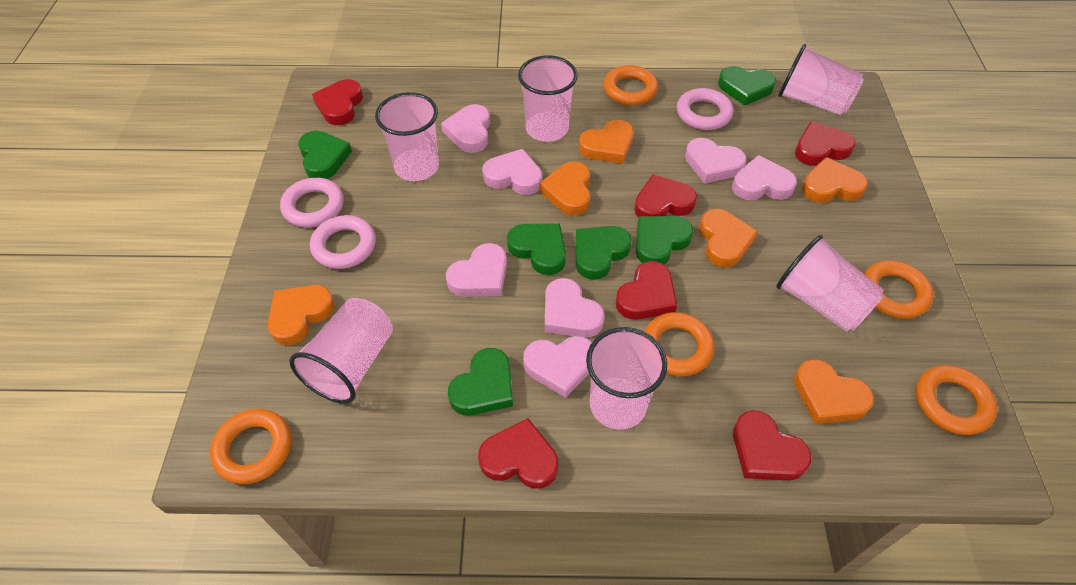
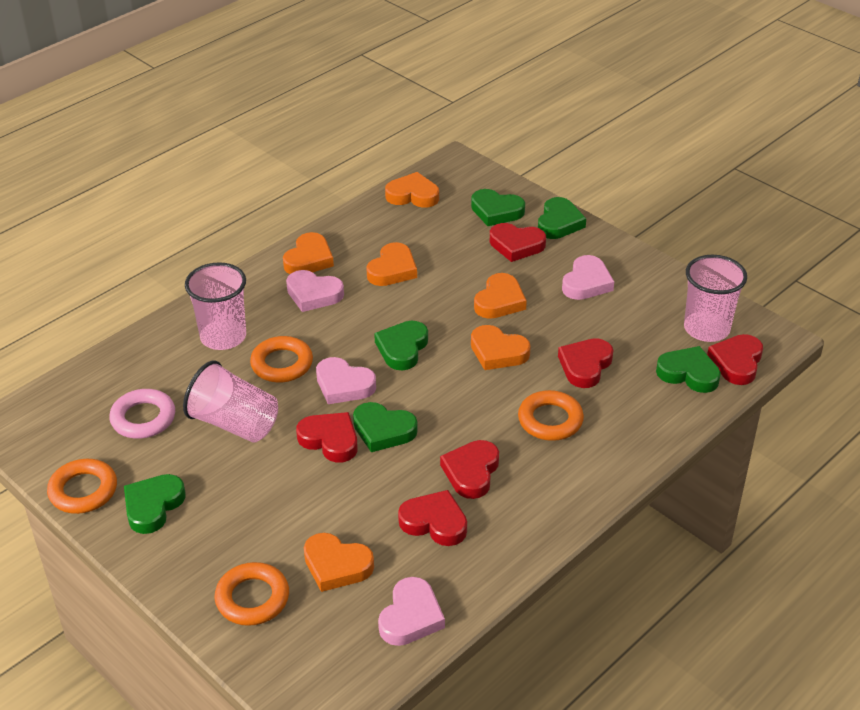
orange ring: [210,409,291,484] [603,65,658,106] [644,312,715,376] [864,260,934,319] [915,365,997,435] = 5 -> [47,459,117,514] [215,562,289,626] [250,336,313,383] [518,390,584,441] = 4
pink cup: [289,298,393,404] [375,92,439,181] [518,55,578,142] [586,327,667,430] [776,235,884,332] [778,44,864,115] = 6 -> [183,361,278,443] [185,262,246,350] [684,255,747,342] = 3
pink heart: [441,104,490,153] [446,243,507,297] [482,149,542,195] [523,336,592,398] [545,278,605,338] [685,138,747,183] [732,155,797,200] = 7 -> [286,270,344,312] [316,357,376,404] [378,577,445,646] [562,255,614,300] = 4
pink ring: [280,178,344,228] [310,215,376,269] [677,88,733,130] = 3 -> [109,389,175,439] = 1

